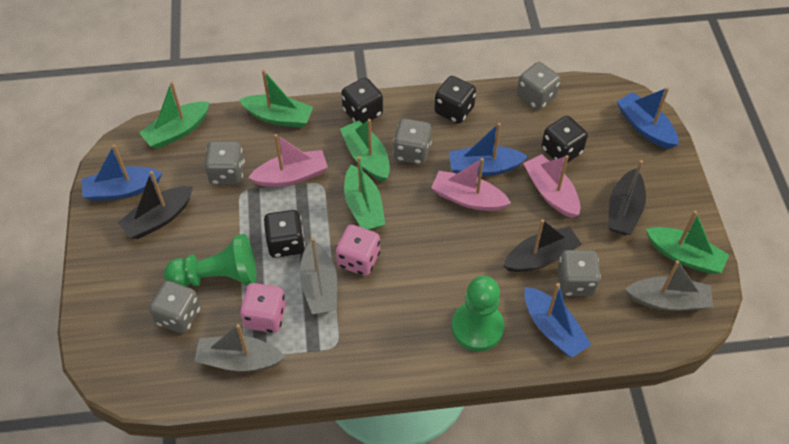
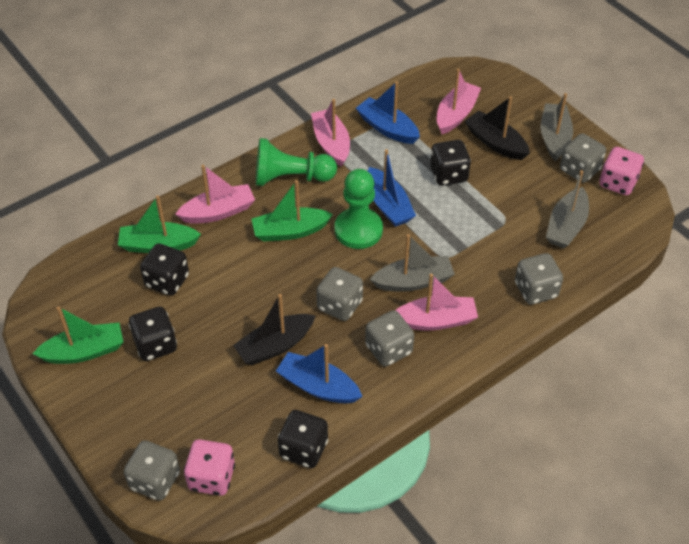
black boat: [118,171,193,239] [503,219,582,272] [608,160,646,235] = 3 -> [233,294,316,365] [465,96,530,160] = 2
blue boat: [81,144,162,201] [449,123,528,176] [524,283,592,358] [617,87,679,149] = 4 -> [276,344,363,403] [356,81,420,144] [368,149,416,227] = 3
green boat: [139,82,210,149] [239,70,313,128] [340,119,390,182] [344,156,385,230] [646,211,729,274] = 5 -> [32,306,124,364] [118,195,201,253] [252,180,333,242] = 3
pink boat: [248,134,328,187] [431,158,511,211] [523,154,580,218] = 3 -> [176,165,255,224] [311,99,350,167] [395,273,478,331] [437,69,481,134] = 4

